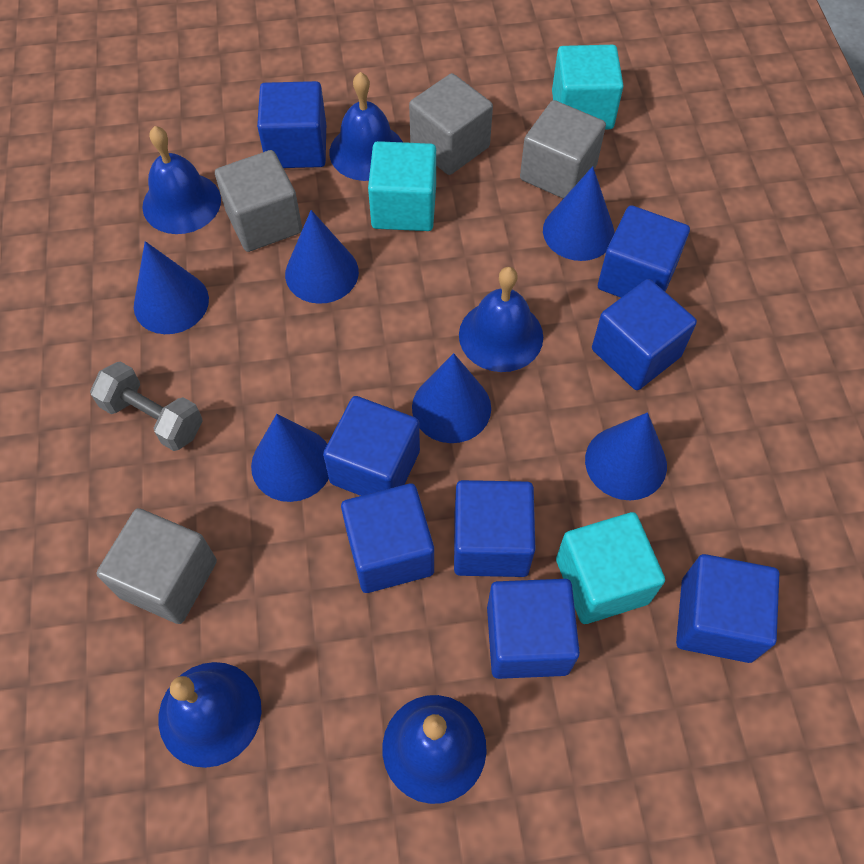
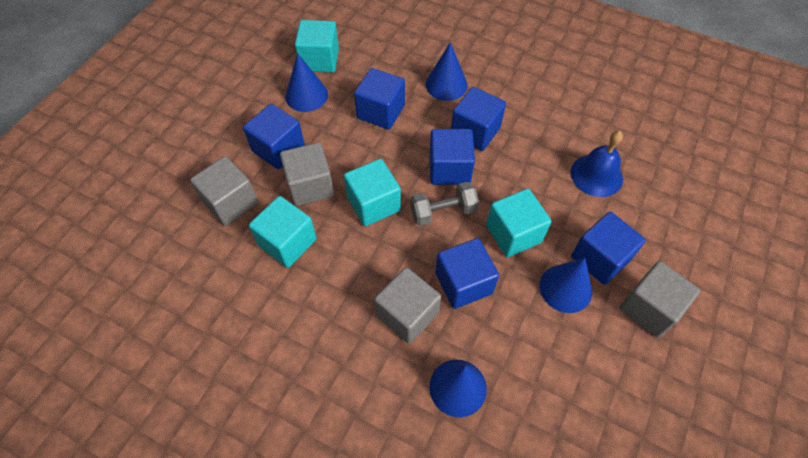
blue bell: [142,126,221,234] [159,662,262,768] [329,72,403,181] [382,695,487,804] [459,267,543,372] = 5 -> [571,131,623,197] = 1
blue cone: [134,241,209,334] [251,414,329,502] [285,210,359,304] [412,353,491,443] [543,166,615,261] [585,412,667,500] = 6 -> [285,53,328,112] [426,42,468,101] [429,360,487,417] [540,258,592,313] = 4
blue cube: [257,81,326,168] [323,396,420,496] [341,484,434,593] [454,480,536,577] [487,579,580,679] [592,279,697,390] [598,205,690,298] [676,554,779,663] = 8 -> [243,104,305,169] [354,68,405,129] [429,129,475,185] [436,238,499,309] [451,87,506,151] [571,212,646,285] = 6
turquoise cube: [368,141,436,231] [552,45,624,129] [556,512,665,624] = 3 -> [249,196,317,268] [295,20,339,73] [344,159,401,226] [486,189,551,257] = 4

